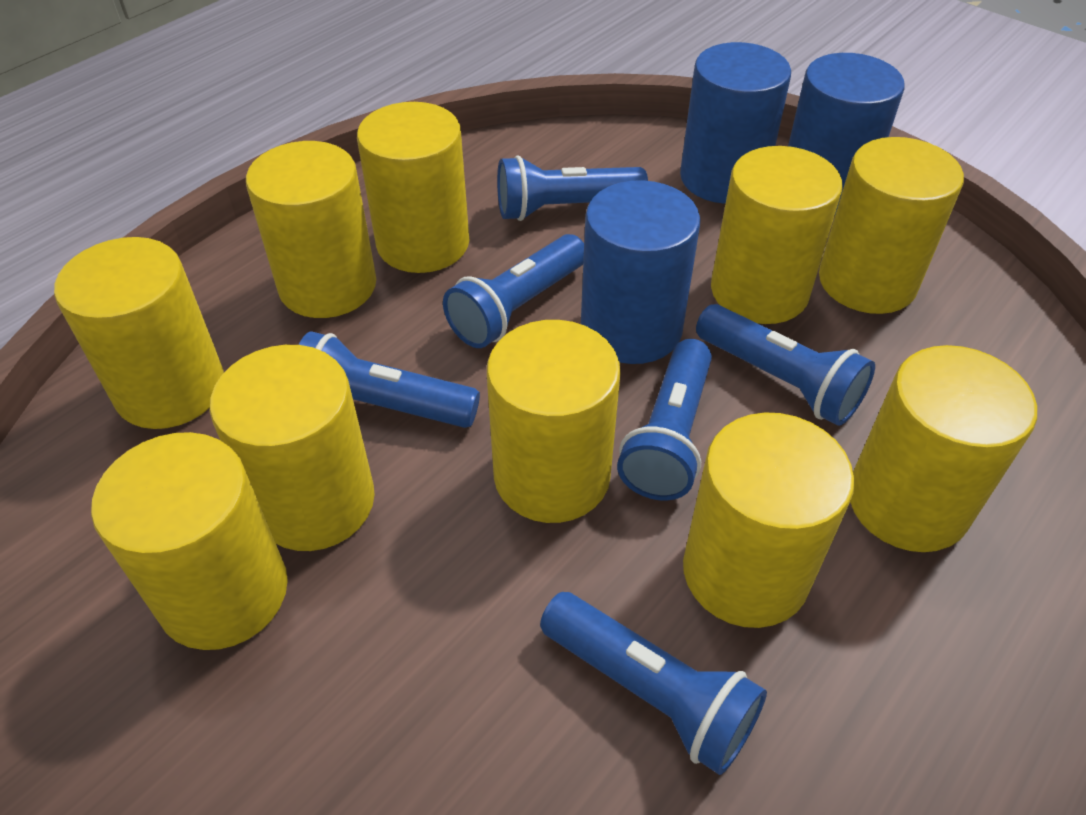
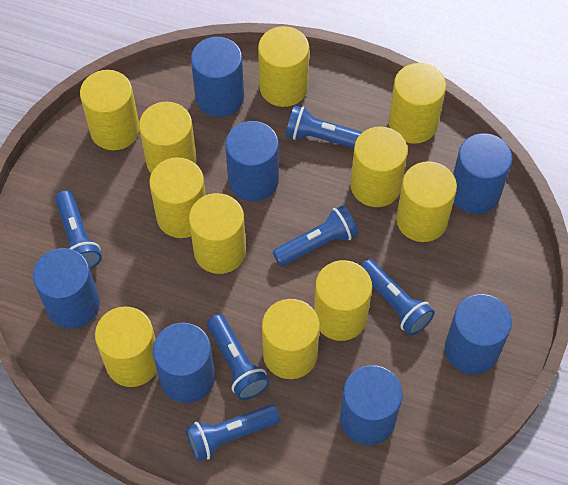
blue cylinder: [581,180,701,364] [680,42,791,204] [788,53,904,214] = 3 -> [33,248,100,329] [153,323,215,403] [191,37,244,117] [225,121,279,202] [340,365,403,445] [445,294,512,374] [453,133,512,214] = 7
yellow cylinder: [54,237,224,429] [91,432,288,650] [210,345,375,551] [246,141,376,318] [357,102,469,273] [487,320,620,523] [683,413,855,628] [711,146,843,324] [819,137,964,314] [850,345,1037,552] = 10 -> [80,70,139,150] [95,306,157,387] [139,102,197,173] [149,157,206,238] [189,193,246,274] [258,26,309,107] [262,299,320,379] [314,260,372,341] [351,127,408,207] [389,63,446,144] [396,161,457,242] = 11

